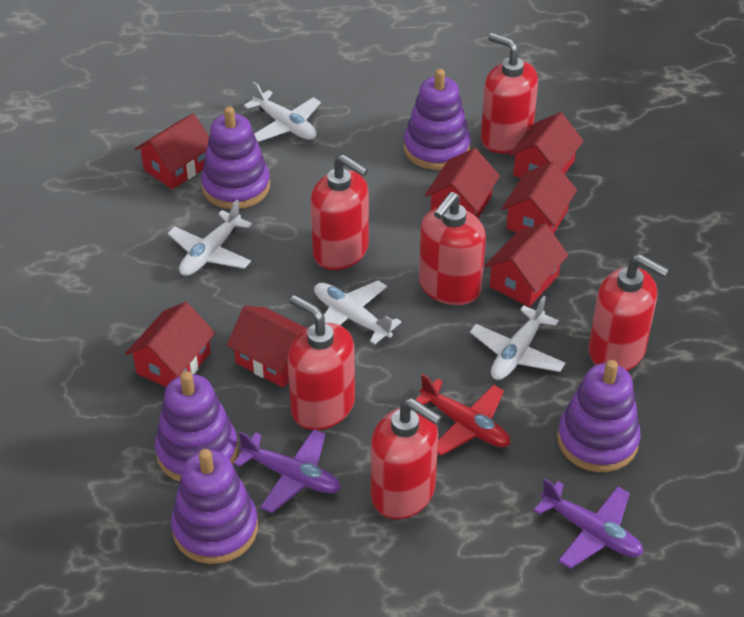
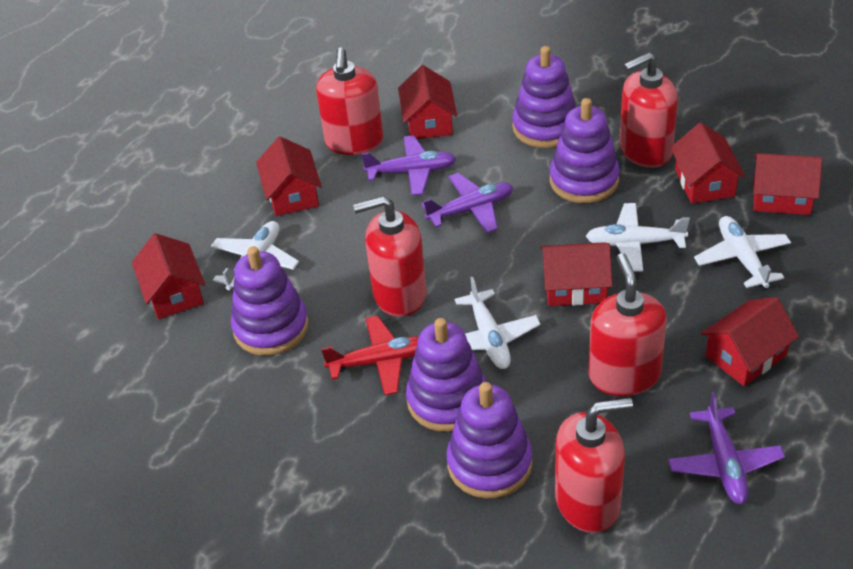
purple plane: [234,429,341,513] [534,479,643,569] = 2 -> [361,135,457,195] [421,173,513,233] [668,392,785,504] = 3
red soap dispenser: [288,295,355,430] [310,155,369,270] [371,398,442,519] [419,192,486,305] [481,33,538,153] [589,254,669,371] = 6 -> [316,47,383,155] [353,196,427,317] [555,398,633,533] [589,253,667,396] [619,52,678,168] = 5

